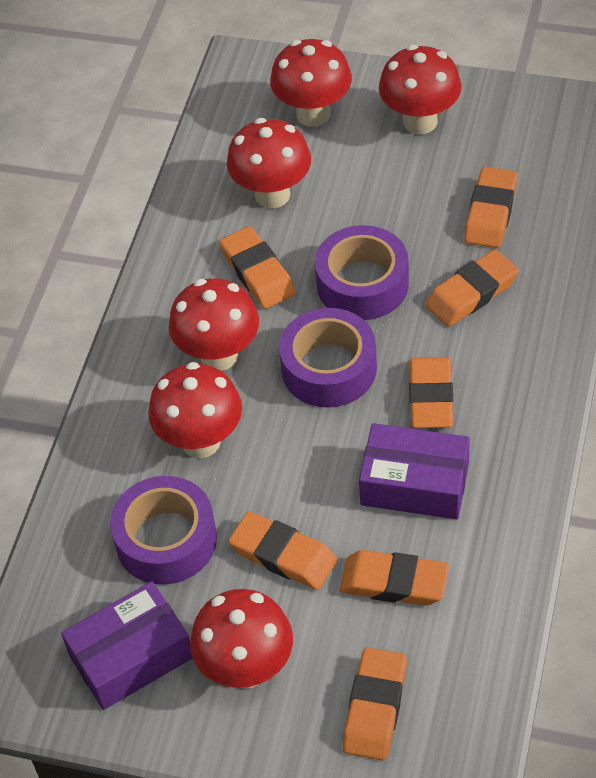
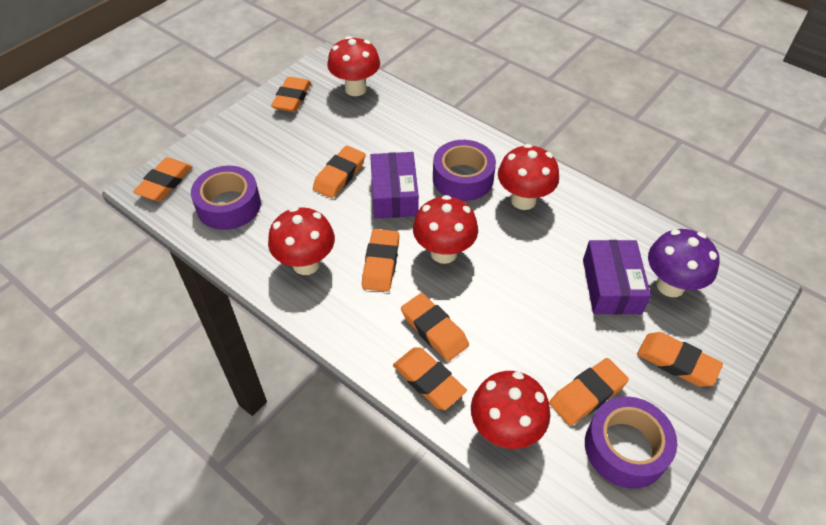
orange eraser: [220,226,296,309] [229,511,337,590] [340,550,449,606] [342,647,407,761] [409,357,453,428] [425,249,519,327] [464,167,518,248] = 7 -> [133,158,193,201] [271,77,311,112] [313,146,366,198] [362,229,399,292] [393,347,467,410] [401,293,469,361] [549,358,629,426] [637,332,723,387] = 8
purple mushroom: none = 0 -> [648,229,719,297] = 1
red mushroom: [148,362,242,458] [169,278,259,371] [190,589,293,689] [227,118,311,209] [270,39,352,127] [379,45,461,134] = 6 -> [268,207,335,275] [327,36,380,96] [413,195,478,264] [471,371,550,449] [498,144,559,210] = 5

